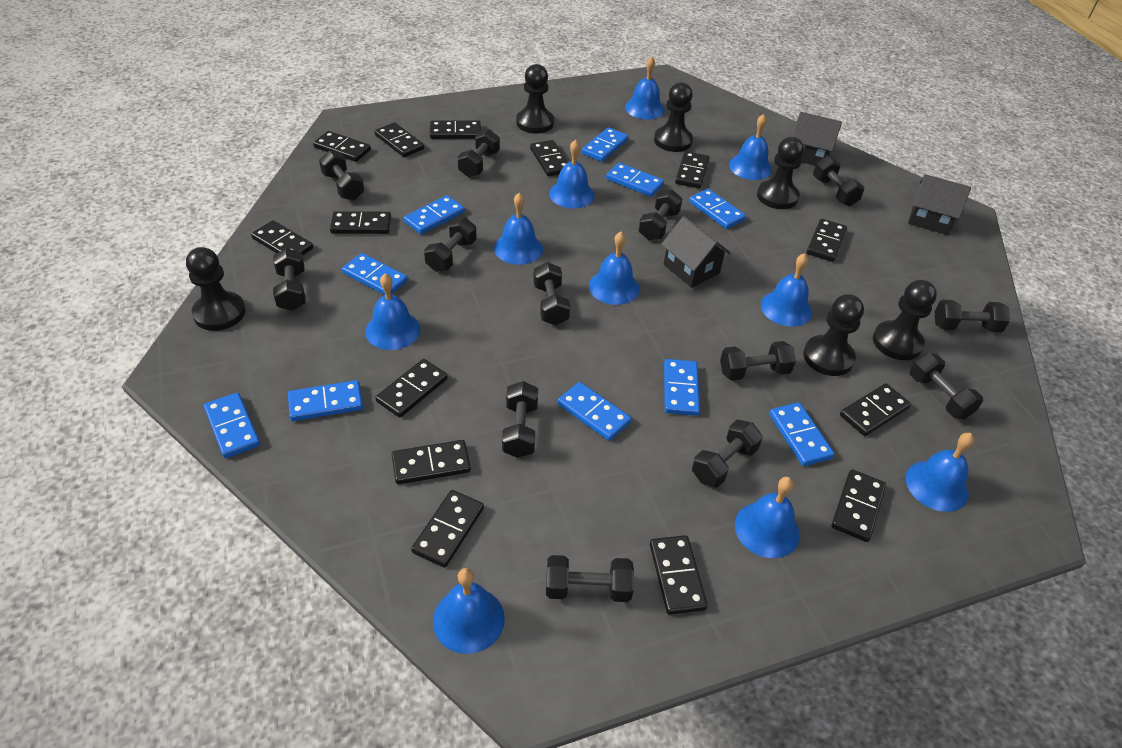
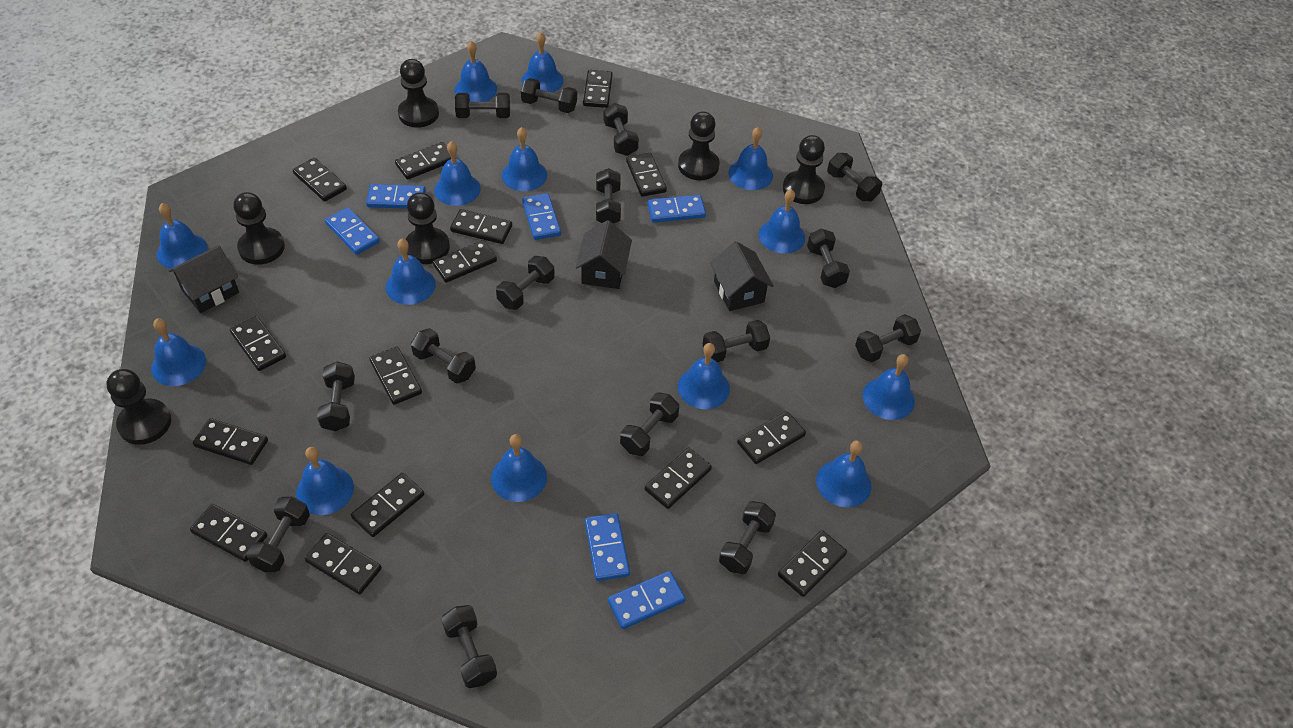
black domino: [251,220,313,256] [313,131,371,162] [330,211,391,234] [375,122,424,157] [375,359,448,418] [392,440,471,484] [411,490,484,568] [430,120,481,139] [530,140,568,176] [650,535,708,615] [675,151,709,188] [807,219,847,262] [832,469,886,542] [840,383,911,436] = 14 -> [190,504,267,562] [193,418,268,465] [230,316,286,371] [293,158,347,202] [305,533,382,594] [351,473,424,537] [369,347,422,405] [395,142,451,180] [433,240,497,283] [450,209,512,244] [583,70,612,108] [626,153,667,197] [645,448,712,509] [737,411,806,464] [778,530,847,597] = 15
black dumbbell: [273,248,306,311] [319,150,364,200] [424,217,477,272] [458,129,500,177] [502,381,538,458] [533,262,570,325] [546,555,634,602] [638,189,682,240] [692,420,763,487] [720,341,796,380] [813,156,864,206] [910,353,983,419] [935,300,1010,333] = 13 -> [246,497,310,572] [317,361,355,431] [411,328,476,384] [441,605,497,688] [455,93,510,118] [496,256,555,310] [521,78,577,113] [596,168,621,224] [603,103,639,156] [620,392,679,456] [703,320,770,362] [719,501,776,574] [807,229,850,288] [827,153,882,201] [855,314,921,362] = 15
blue bell: [365,273,420,350] [433,568,505,654] [494,193,543,265] [549,140,595,208] [589,232,640,305] [625,56,665,120] [729,114,772,180] [735,477,800,558] [761,253,812,327] [906,433,974,512] = 10 -> [151,318,206,386] [157,203,208,269] [296,447,354,515] [386,239,436,305] [434,141,481,206] [454,41,497,102] [491,434,547,502] [502,127,547,191] [521,32,564,93] [678,343,730,409] [728,127,773,190] [759,189,805,254] [816,441,871,507] [863,354,915,420] = 14
blue domino: [204,392,260,458] [288,380,363,421] [342,253,408,295] [404,195,465,234] [558,382,631,441] [582,127,629,162] [606,163,664,197] [664,359,700,416] [689,189,746,229] [769,403,834,466] = 10 -> [325,207,380,255] [366,184,426,209] [522,193,561,240] [585,513,630,581] [608,571,686,629] [647,195,706,223] = 6

